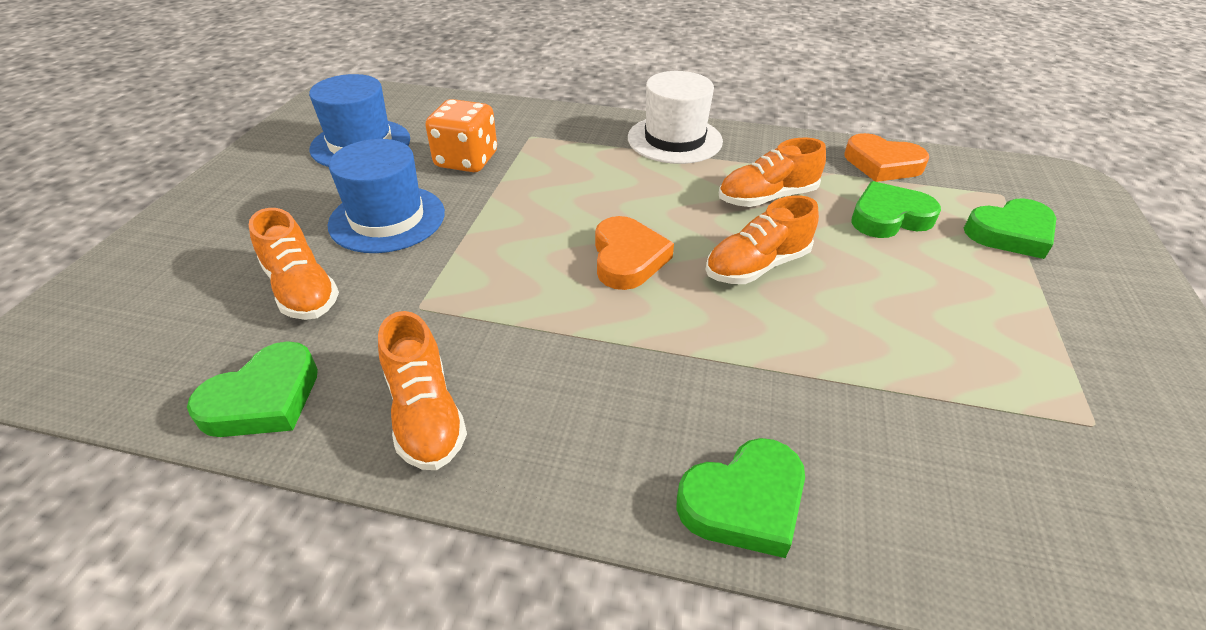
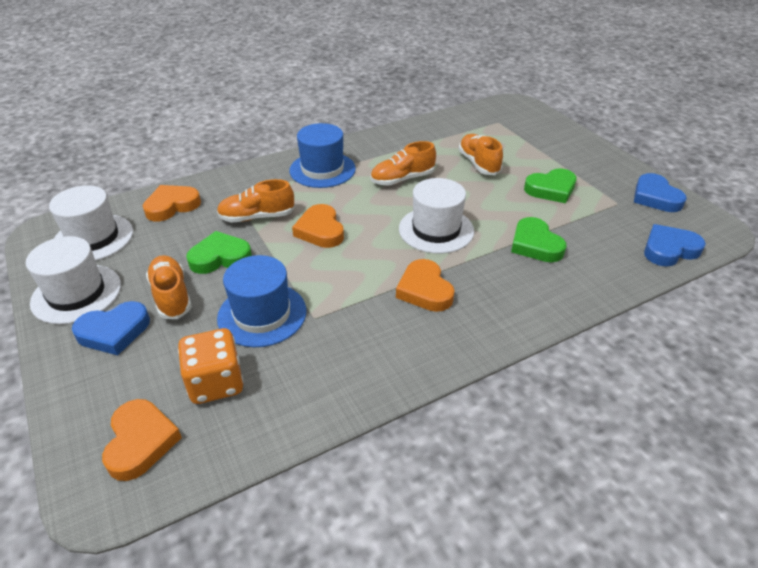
blue heart: none = 0 -> [72,301,150,355] [634,173,687,212] [644,224,706,266] = 3
green heart: [187,341,318,437] [676,438,805,558] [851,181,941,238] [964,198,1056,259] = 4 -> [186,231,252,274] [511,217,566,262] [524,168,577,203] = 3
orange heart: [595,216,674,290] [844,133,929,182] = 2 -> [102,399,182,481] [143,185,201,221] [292,204,344,248] [396,259,455,312] = 4
white hat: [628,71,723,164] = 1 -> [26,236,121,324] [49,185,133,261] [399,178,474,254] = 3

